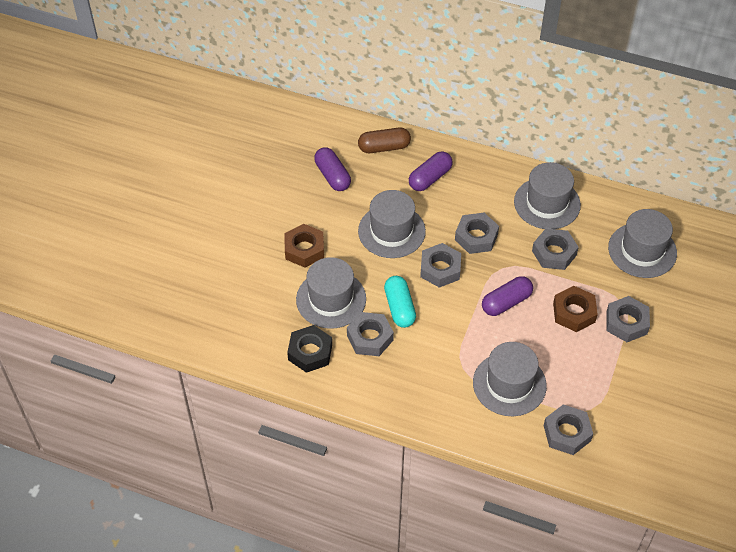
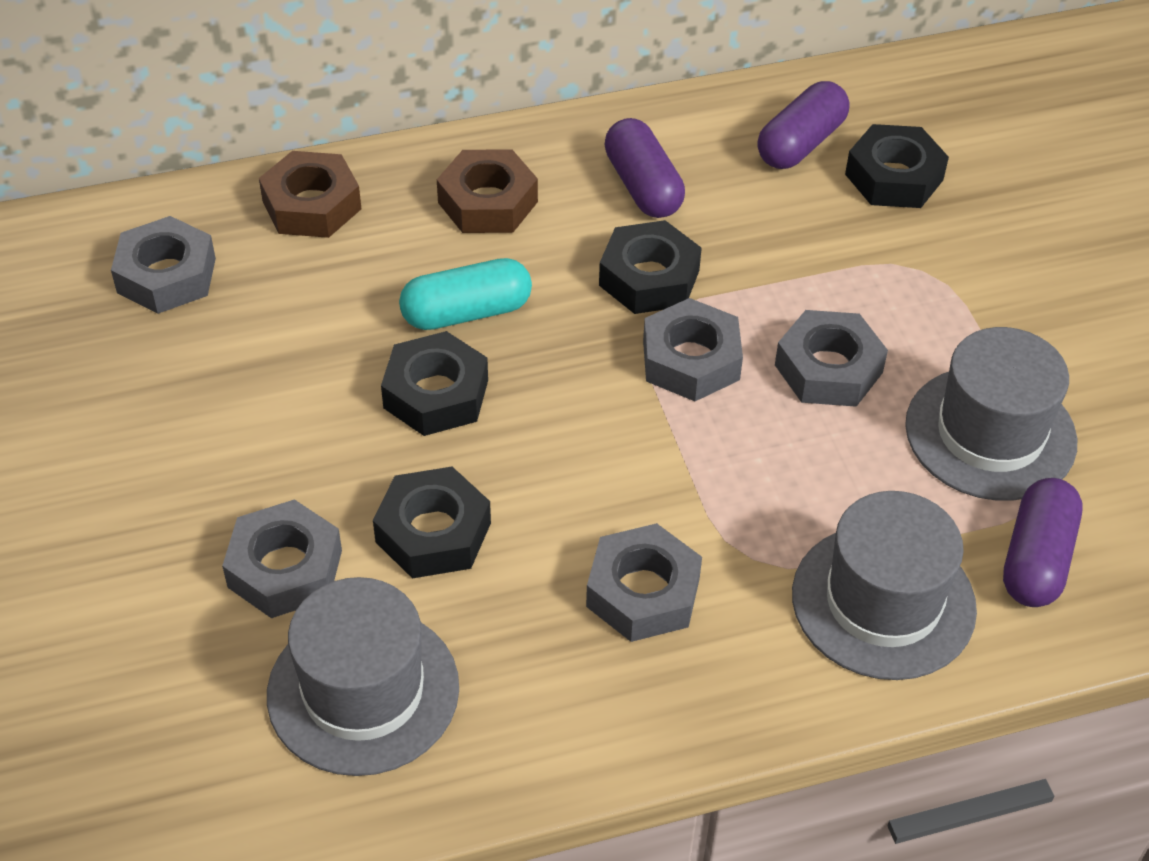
black nut: [287,325,332,373] = 1 -> [373,467,491,579] [381,331,488,436] [599,220,702,314] [845,124,949,208] = 4
brown capsule: [358,128,411,153] = 1 -> none = 0
grey hat: [296,257,366,329] [358,190,426,258] [473,342,547,416] [514,162,581,229] [608,209,677,278] = 5 -> [267,577,459,776] [792,491,977,680] [905,327,1077,501] = 3
grey nut: [347,312,394,356] [420,243,461,288] [455,213,499,254] [532,228,579,270] [544,404,593,455] [606,296,650,342] = 6 -> [111,216,216,314] [222,499,342,618] [586,523,702,642] [643,298,743,401] [775,310,888,407] = 5

